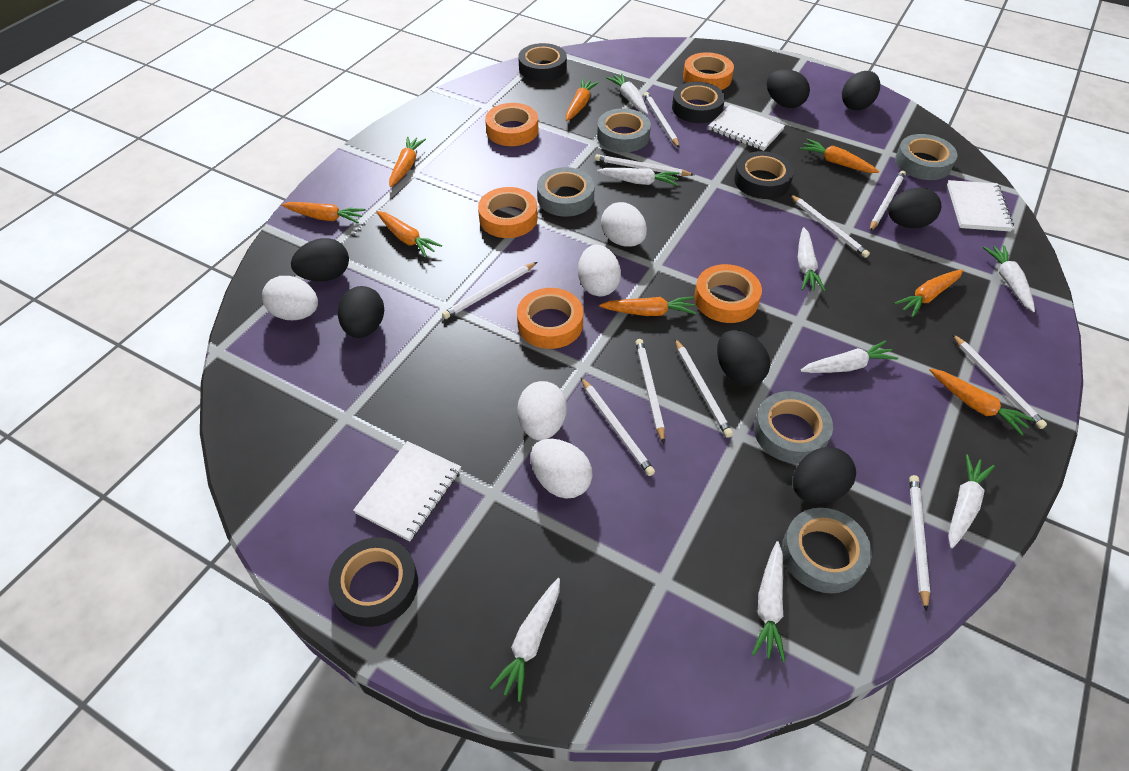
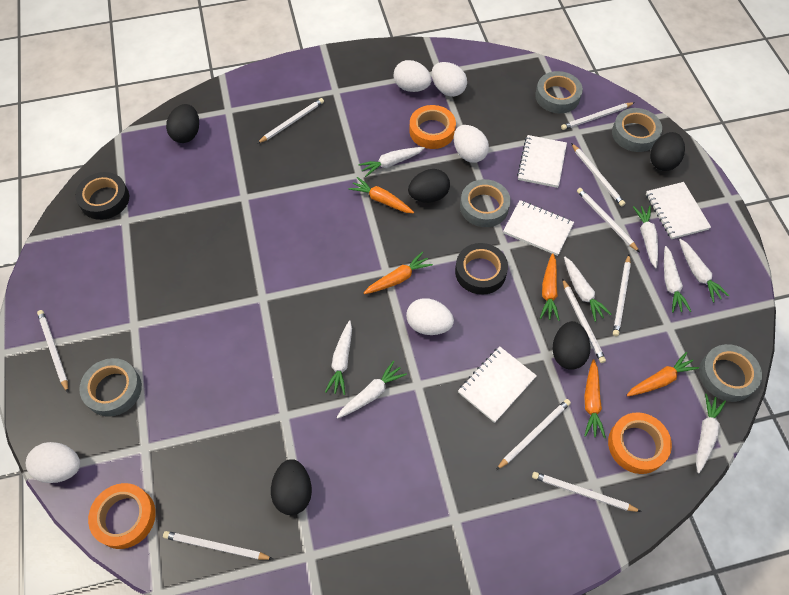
black egg: [291,238,349,281] [338,286,384,338] [717,330,770,386] [767,69,810,108] [793,447,856,504] [842,71,880,110] [888,188,941,228] = 7 -> [166,104,199,143] [271,459,312,515] [408,169,450,203] [552,321,591,370] [650,132,685,171] = 5
black tape: [328,537,418,627] [518,43,567,82] [672,82,725,123] [734,151,794,199] = 4 -> [75,172,129,220] [455,243,508,295] = 2
orange carrot: [281,202,366,223] [376,211,442,257] [389,136,426,187] [566,79,599,121] [599,296,696,316] [800,139,880,173] [894,270,963,317] [930,368,1034,436] = 8 -> [348,177,414,213] [364,252,433,294] [540,253,560,321] [584,359,606,438] [627,352,699,396] = 5
orange tape: [478,187,538,238] [485,103,538,146] [517,288,583,349] [683,52,734,90] [694,264,762,323] = 5 -> [88,483,156,549] [409,105,456,149] [608,412,672,474] = 3
white notebook: [353,441,461,541] [709,105,785,151] [947,180,1014,232] = 3 -> [458,346,537,423] [503,200,574,256] [517,135,567,188] [646,182,711,239] = 4

